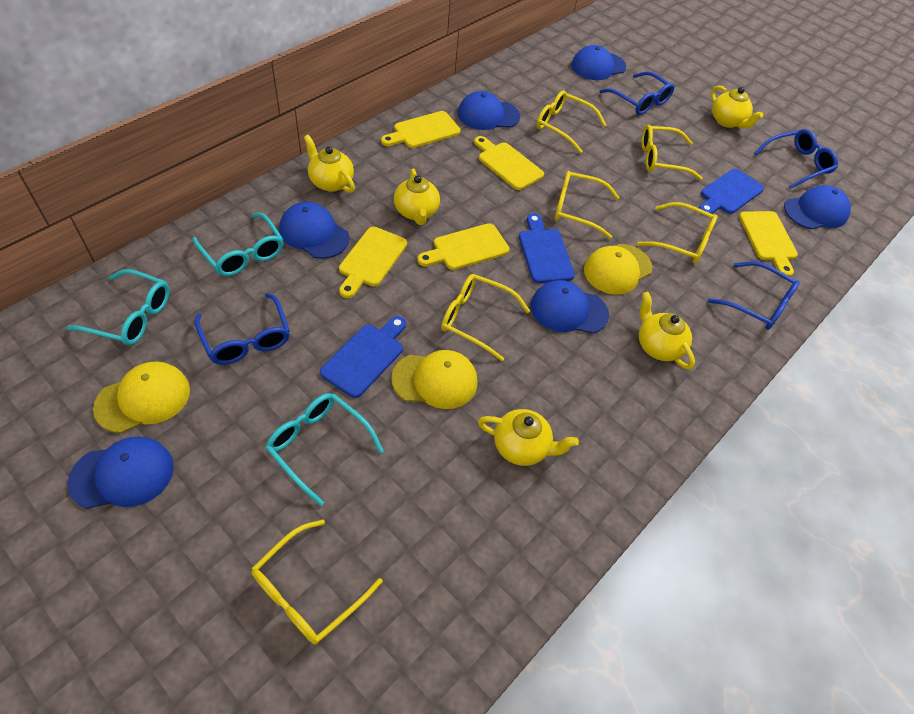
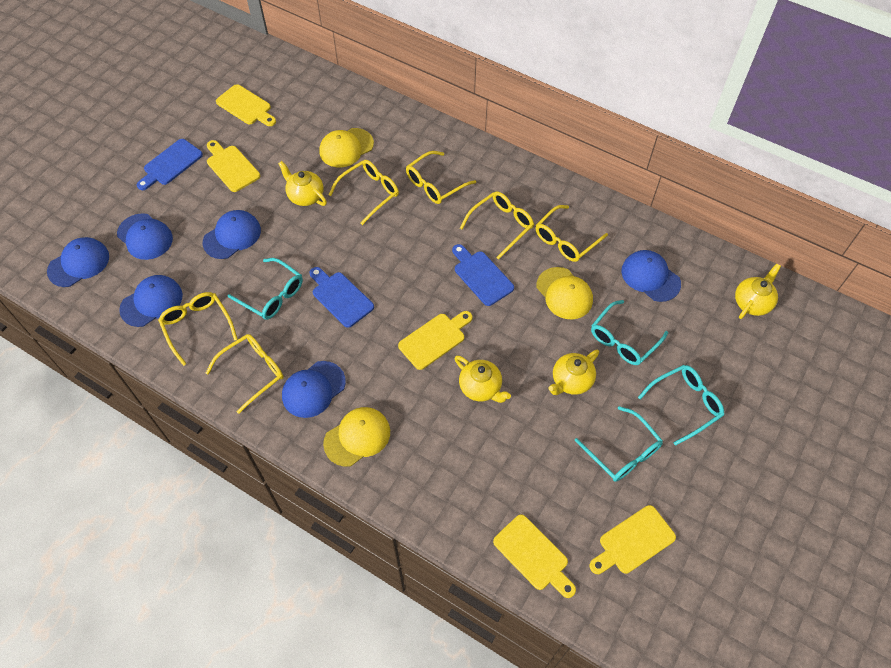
blue glasses: [194,293,290,365] [600,72,674,115] [708,261,800,330] [754,129,838,189] = 4 -> none = 0
turquoise glasses: [66,269,170,345] [193,213,283,276] [266,393,384,506] = 3 -> [227,258,303,320] [575,406,663,482] [591,300,668,365] [638,365,724,446] = 4
yellow teapot: [304,135,355,193] [394,169,440,225] [478,409,579,466] [639,292,695,370] [711,86,764,129] = 5 -> [278,161,327,206] [455,355,511,403] [548,350,599,395] [735,263,781,319] = 4

